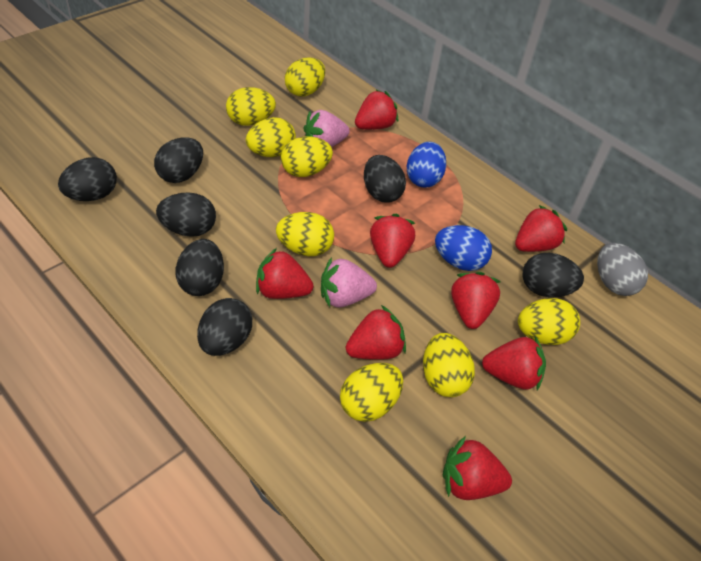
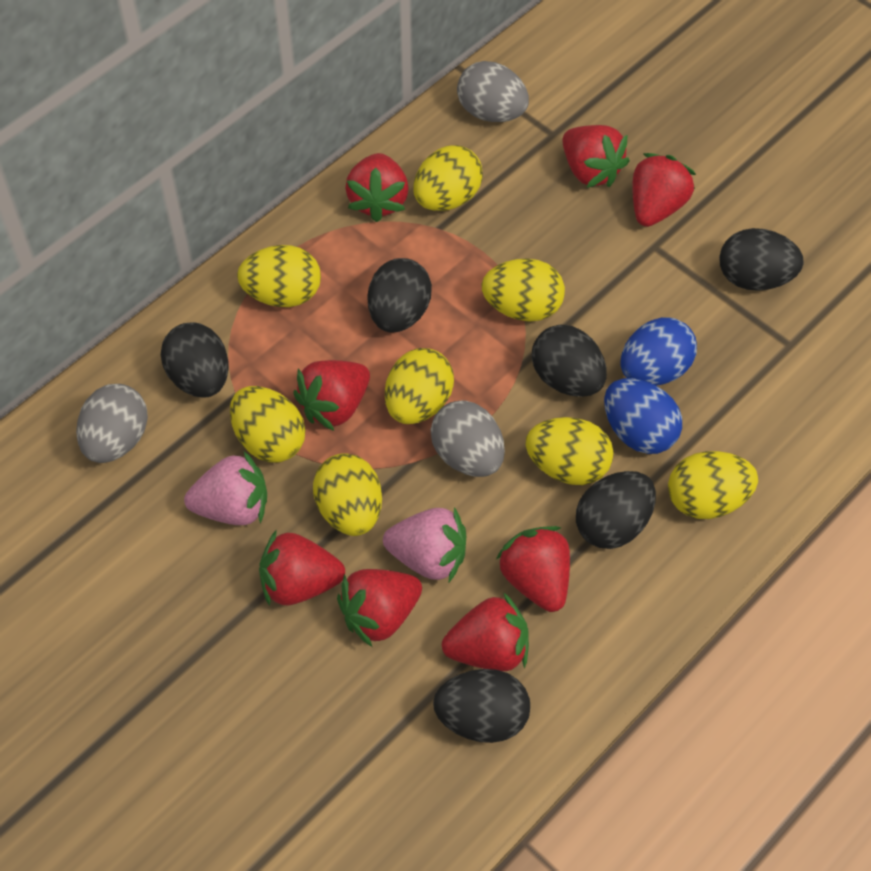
black egg: [58,157,117,201] [154,137,203,183] [156,192,216,237] [175,239,224,296] [197,298,252,356] [364,155,406,203] [523,253,584,297] = 7 -> [161,322,229,398] [368,258,432,333] [433,669,530,743] [532,325,607,397] [576,471,656,549] [719,228,804,291] = 6
grey egg: [597,243,648,296] = 1 -> [76,384,148,463] [431,401,505,477] [457,61,529,122] = 3

